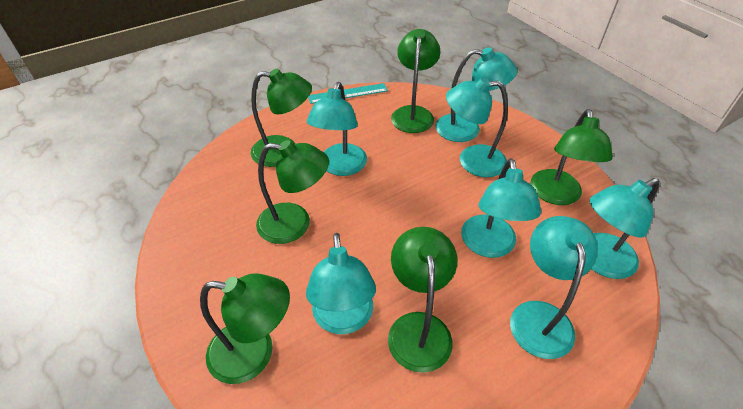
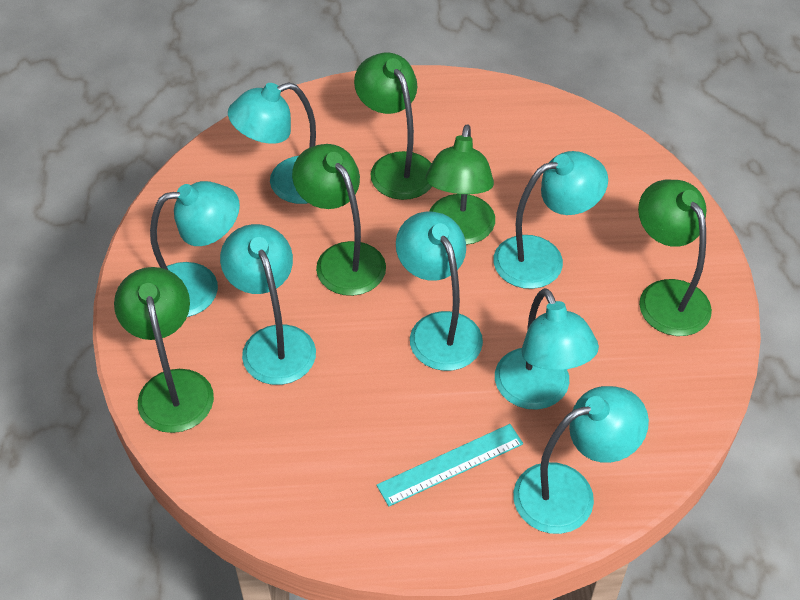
green lamp: [200,273,290,384] [250,69,312,167] [256,140,329,244] [388,227,457,373] [391,29,440,133] [531,109,613,205] = 6 -> [114,267,214,433] [292,144,386,296] [354,53,432,200] [425,124,495,245] [638,180,712,336] = 5

